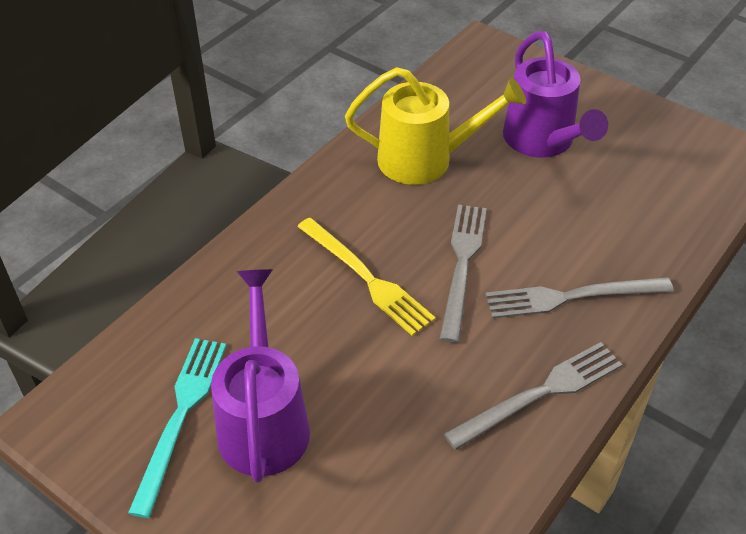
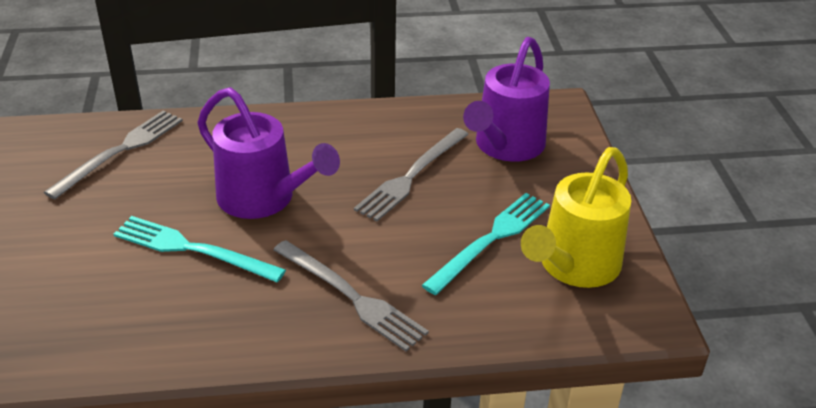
turquoise fork: [128,338,226,518] = 1 -> [114,216,286,283] [422,193,550,295] = 2
yellow fork: [297,218,436,336] = 1 -> none = 0

